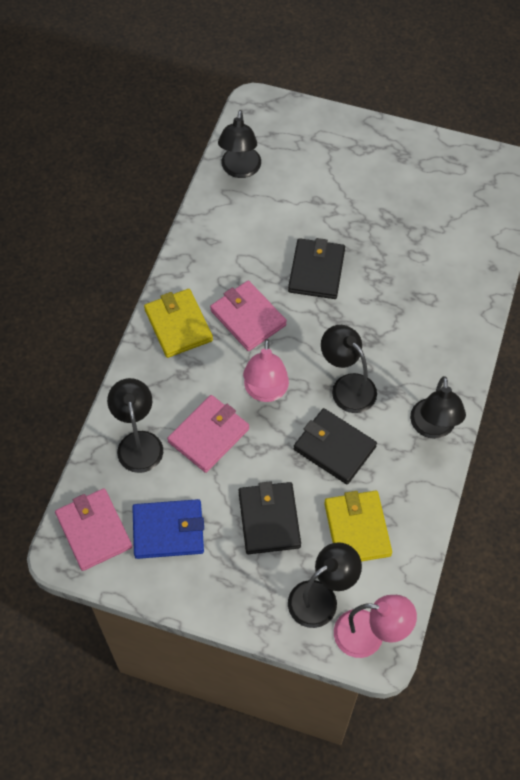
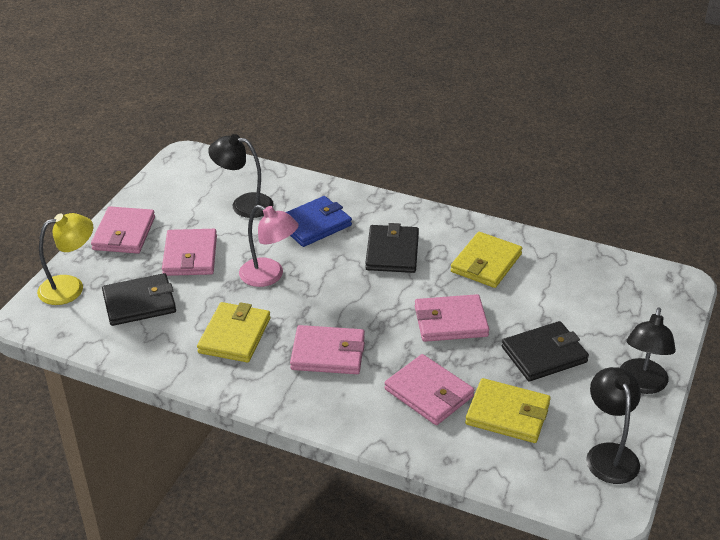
black lamp: [107,378,163,473] [218,110,261,178] [288,542,362,628] [321,325,377,413] [410,376,466,439] = 5 -> [208,134,274,218] [586,367,641,484] [620,307,676,394] = 3
pink lamp: [243,339,289,402] [334,595,417,658] = 2 -> [239,205,299,287] = 1
pink wallet: [55,488,132,571] [167,395,249,473] [210,281,287,351] = 3 -> [91,206,155,254] [162,229,217,276] [290,325,365,374] [384,354,474,425] [415,294,489,342] = 5
yellow lamp: none = 0 -> [37,213,93,305] = 1
yellow wallet: [144,289,213,358] [324,490,392,562] = 2 -> [197,302,270,363] [451,232,522,288] [465,378,551,443] = 3

